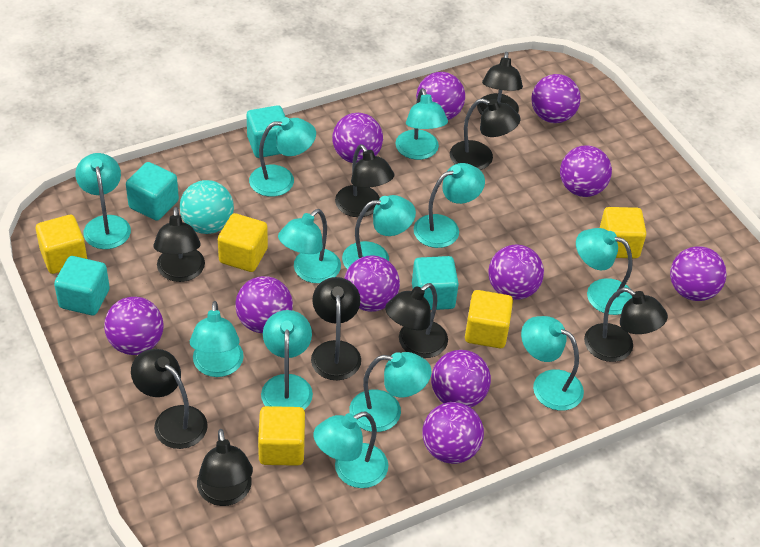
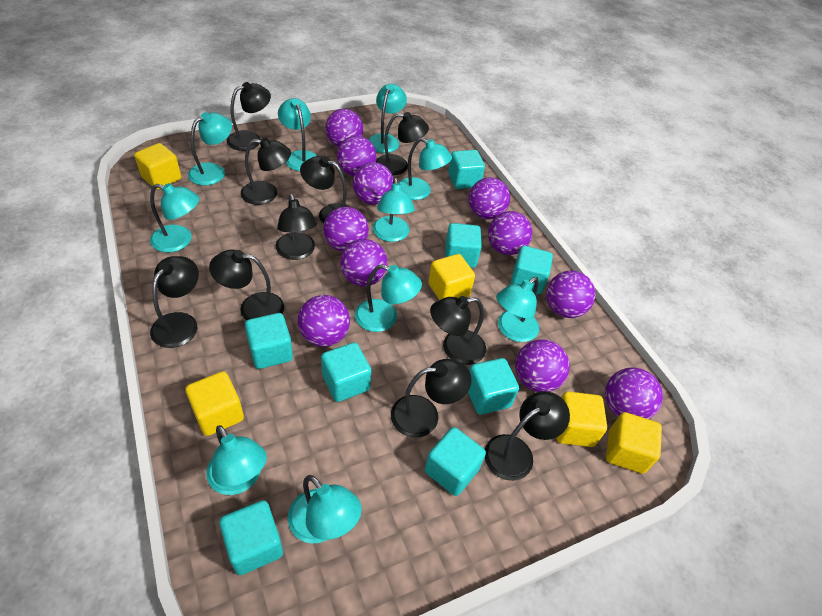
black lamp: [131,349,208,449] [153,207,205,282] [197,429,253,506] [311,277,361,380] [335,144,395,217] [385,283,448,358] [450,98,521,170] [477,52,523,115] [584,287,668,362] = 9 -> [150,256,199,348] [209,249,284,321] [227,82,271,151] [241,137,291,205] [275,194,317,260] [300,156,349,224] [376,112,429,175] [391,359,472,438] [430,296,486,365] [484,391,570,481] = 10
turquoise ball: [180,180,234,234] = 1 -> none = 0
turquoise cube: [54,256,110,315] [126,162,179,221] [247,105,285,158] [412,256,459,310] = 4 -> [219,500,283,575] [245,313,293,369] [321,342,371,402] [425,427,486,496] [445,223,482,268] [448,150,485,189] [468,358,519,415] [511,246,553,294] = 8
turquoise lamp: [75,153,131,249] [190,301,244,377] [249,117,316,197] [261,310,313,410] [278,209,341,283] [314,412,388,488] [342,195,416,269] [349,352,431,432] [396,88,448,160] [413,163,485,248] [521,316,584,411] [576,228,633,315] = 12 -> [150,183,199,253] [188,112,232,185] [206,425,267,495] [278,98,317,171] [288,475,362,544] [355,264,422,332] [368,84,407,153] [373,178,415,242] [399,138,452,200] [496,277,539,342] = 10

